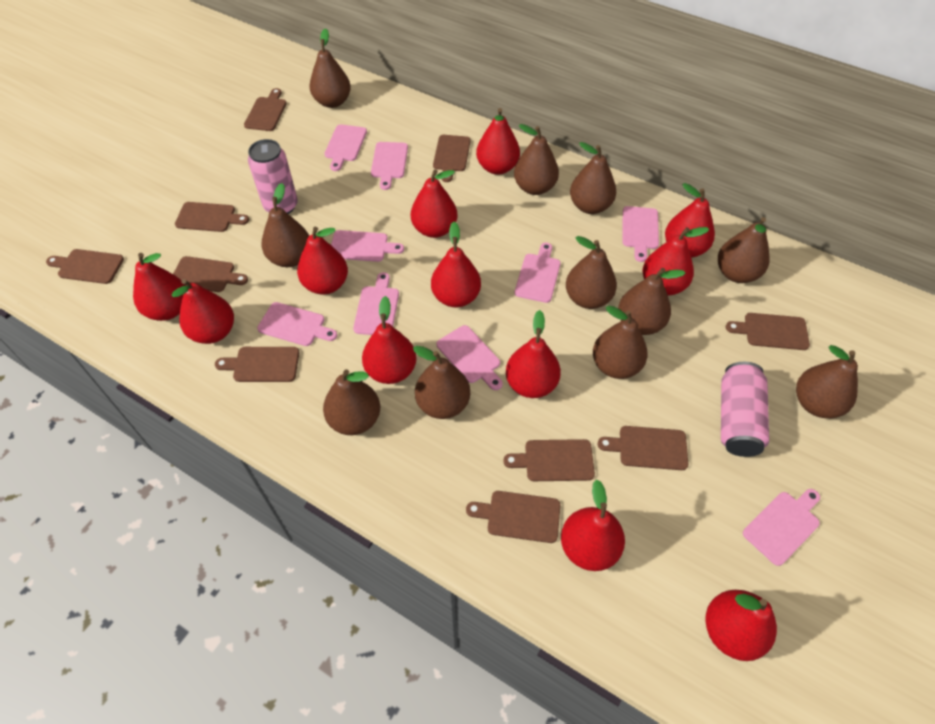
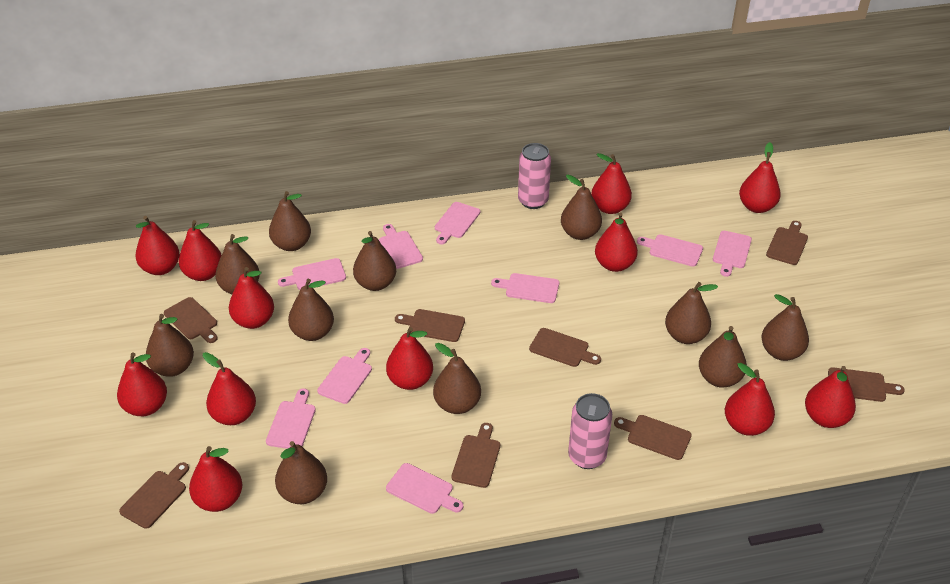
brown cutting board: [46,249,124,284] [173,256,248,292] [175,202,249,232] [215,347,299,382] [244,88,287,131] [433,135,471,182] [466,491,560,543] [503,439,595,481] [598,426,688,470] [726,313,810,350] = 10 -> [119,462,189,529] [164,297,218,343] [395,309,465,342] [452,423,500,488] [529,328,601,367] [614,415,692,460] [766,221,808,265] [828,367,905,402] = 8

